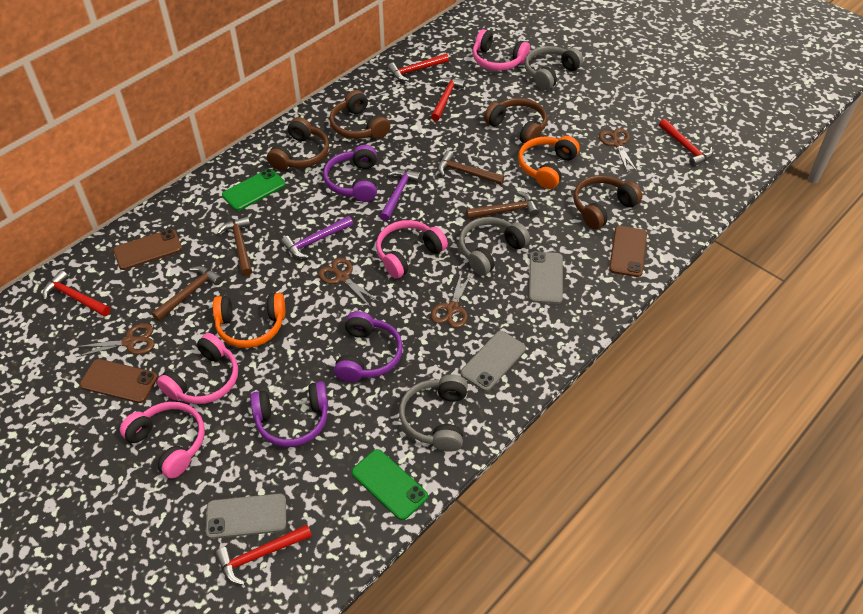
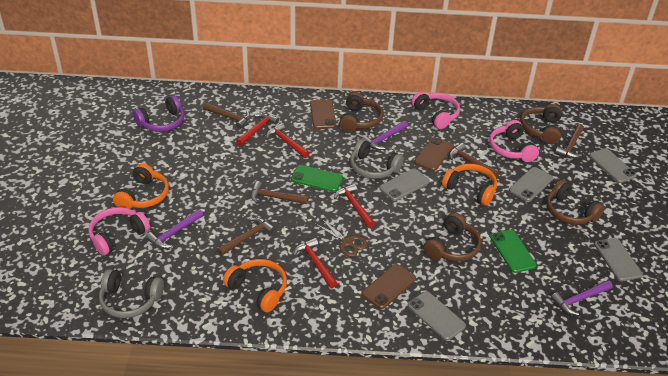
brown hammer: [152,266,223,321] [217,217,252,276] [438,151,505,185] [466,191,539,219] = 4 -> [202,102,251,129] [217,217,275,256] [251,181,309,204] [449,143,499,178] [555,124,584,158] = 5
brown scissors: [76,323,155,357] [318,258,379,308] [431,271,473,328] [599,128,637,173] = 4 -> [316,219,368,257] = 1
grey headphones: [399,374,468,452] [459,217,530,275] [524,46,583,90] = 3 -> [99,269,164,318] [350,139,404,179] = 2
grey phone: [206,493,286,539] [461,331,526,391] [529,251,563,304] = 3 -> [379,169,430,201] [408,291,466,341] [509,167,553,202] [589,148,637,183] [594,238,643,281] = 5
orange headphones: [213,293,285,348] [518,136,580,189] = 2 -> [113,163,169,209] [223,259,287,312] [442,164,497,206] = 3
pink headphones: [120,402,205,478] [157,333,238,404] [376,220,448,279] [472,29,530,71] = 4 -> [88,207,150,256] [411,91,460,129] [489,120,539,162] = 3
purple hammer: [281,216,353,258] [380,169,421,221] = 2 -> [146,209,203,249] [362,121,408,150] [551,280,613,315] = 3
purple headphones: [250,381,328,447] [323,145,377,202] [334,311,403,382] = 3 -> [133,95,185,132] = 1
red hammer: [43,270,111,317] [215,524,312,585] [388,53,449,81] [431,77,465,121] [659,119,713,167] = 5 -> [236,113,279,146] [266,123,309,158] [293,238,338,288] [334,184,375,228] = 4

